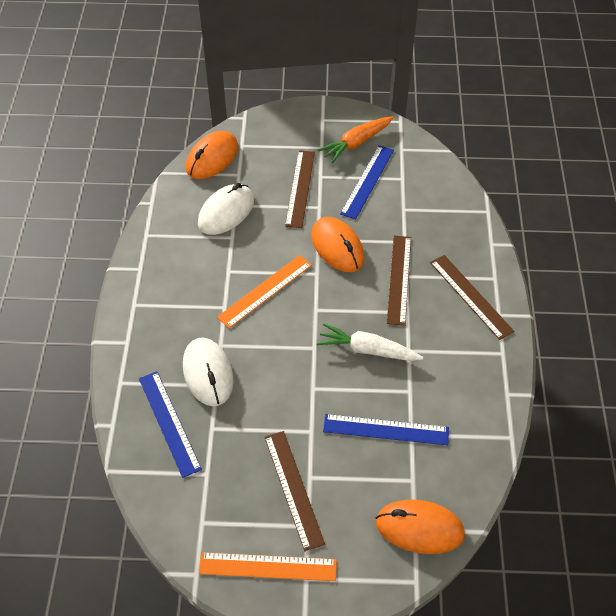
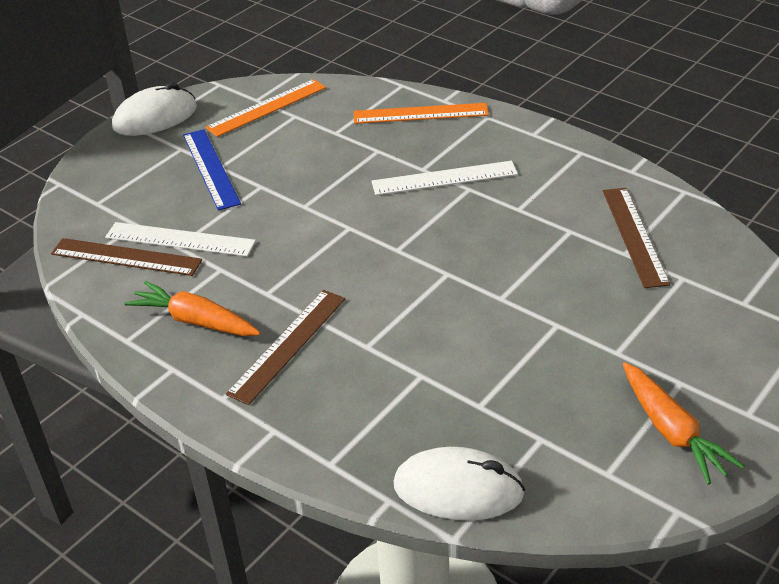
blue ruler: [139,371,202,478] [323,414,449,445] [340,145,394,220] = 3 -> [183,129,241,211] = 1
brown ruler: [264,431,325,551] [285,150,315,228] [387,236,411,326] [430,255,514,340] = 4 -> [51,238,202,276] [226,290,345,405] [603,188,670,288] = 3
orange carrot: [318,116,393,163] = 1 -> [124,281,261,336] [623,362,745,485] = 2
orange mouse: [186,131,238,179] [311,217,364,272] [376,499,465,554] = 3 -> none = 0
white carrot: [317,323,423,361] = 1 -> none = 0
white ruler: none = 0 -> [105,222,256,257] [372,161,518,195] = 2

